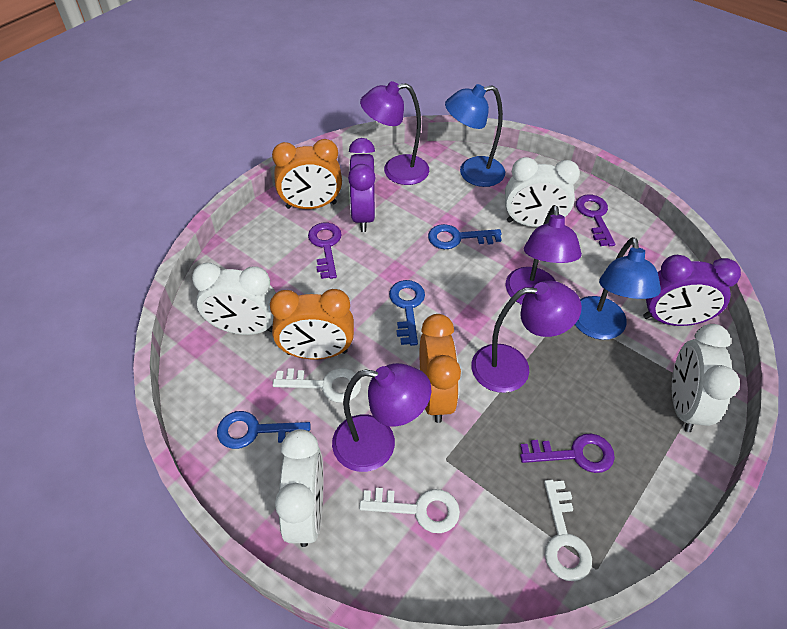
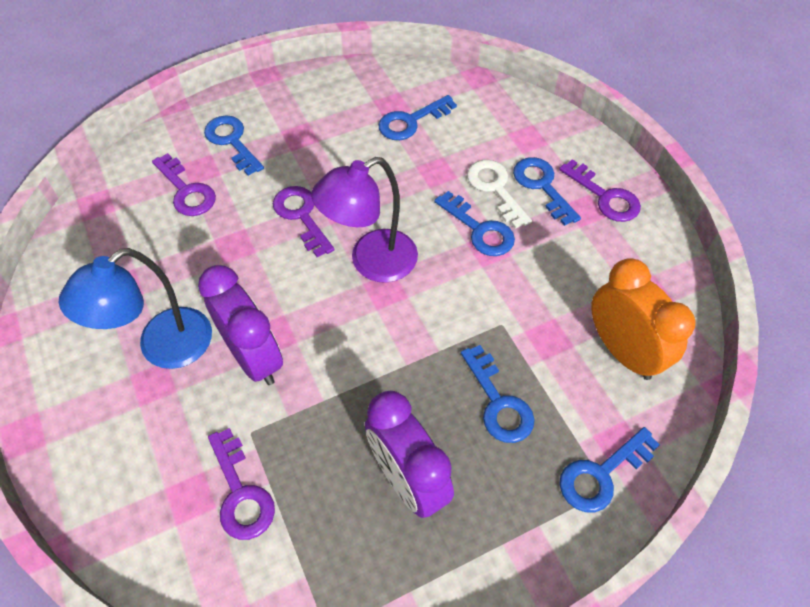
blue key: [217,411,311,449] [389,280,425,346] [428,224,502,249] = 3 -> [204,115,264,176] [378,95,457,140] [434,191,515,256] [461,345,535,443] [513,157,581,226] [560,427,660,513] = 6
blue lamp: [445,84,505,187] [575,237,661,340] = 2 -> [59,248,212,369] = 1
orange clock: [270,289,354,360] [272,139,342,209] [420,314,461,423] = 3 -> [591,258,695,380] = 1
purple key: [308,223,342,279] [520,433,615,473] [576,195,615,246] = 3 -> [152,153,216,216] [208,428,275,540] [273,186,335,257] [559,159,641,222] = 4
purple lamp: [332,363,431,472] [360,81,429,185] [471,281,582,393] [505,205,582,305] = 4 -> [311,157,418,283] = 1
white clock: [192,263,276,335] [275,429,323,547] [505,157,580,227] [672,324,740,432] = 4 -> none = 0
white key: [273,368,361,403] [359,488,460,533] [544,480,592,581] = 3 -> [467,160,532,229] = 1

